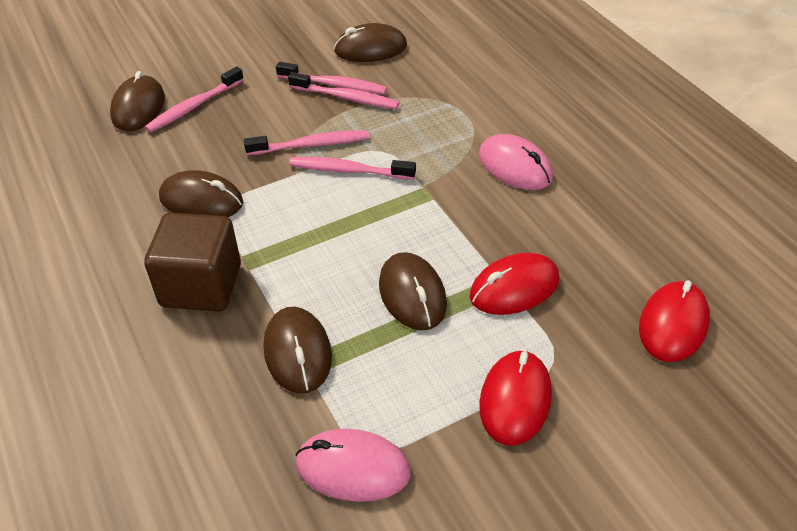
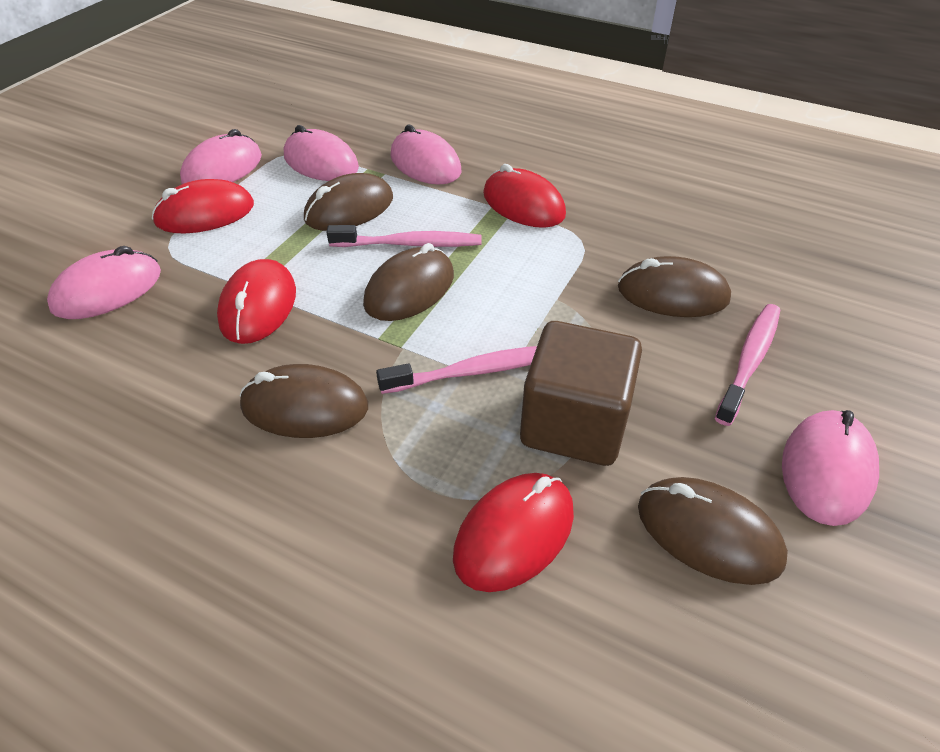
pink mouse: [296,429,411,502] [479,134,553,190] = 2 -> [47,246,161,319] [180,129,262,184] [284,125,359,181] [390,125,461,185] [782,410,879,526] = 5
pink toothbrush: [145,67,244,133] [244,130,369,155] [276,62,387,94] [288,72,400,109] [289,157,416,180] = 5 -> [327,225,482,247] [376,346,537,394] [715,304,780,426] = 3
red mouse: [470,253,559,315] [479,350,552,446] [639,280,710,362] = 3 -> [152,179,254,233] [217,259,296,344] [453,473,574,592] [483,164,566,228] = 4

